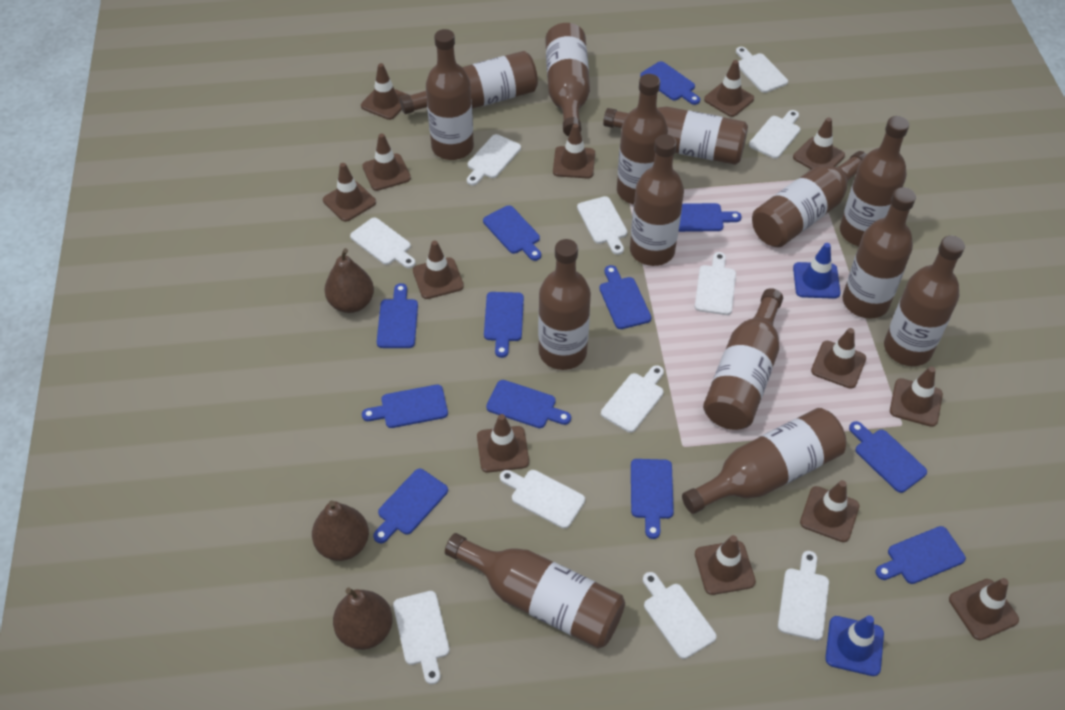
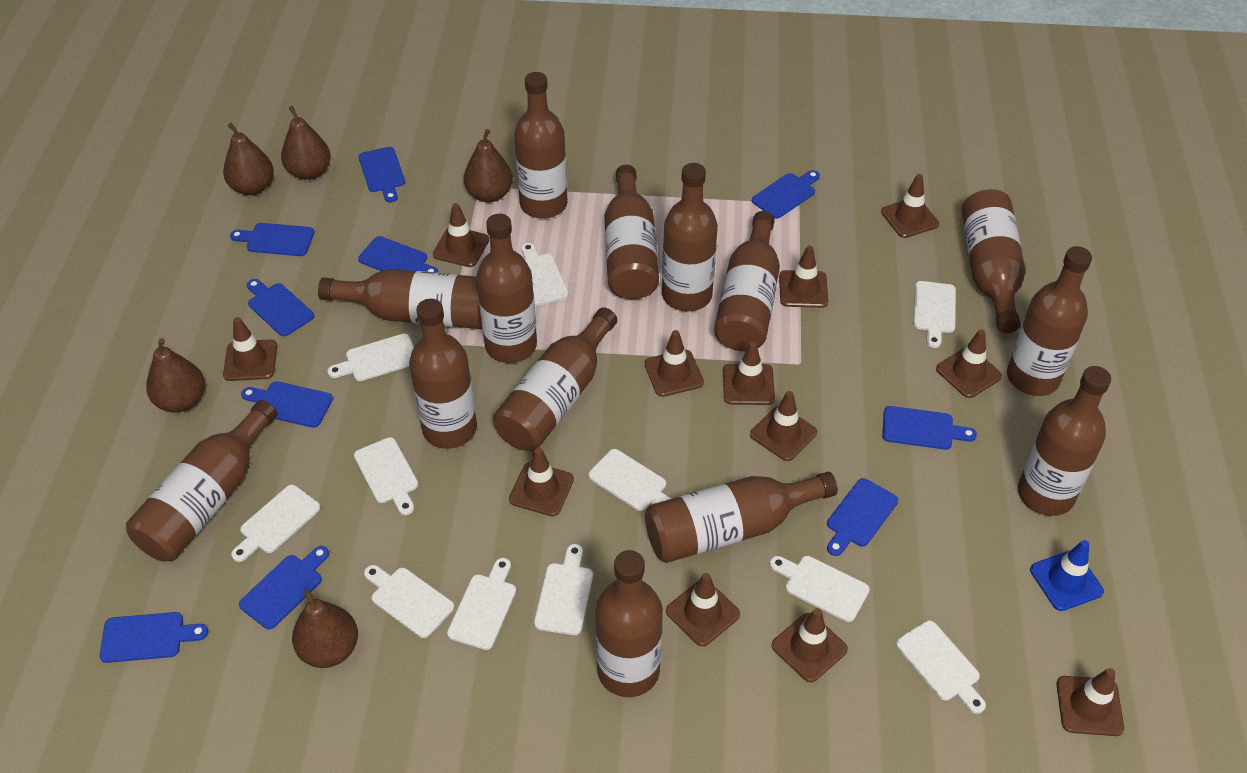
blue cutting board: [362,385,448,428] [373,469,448,543] [377,283,418,348] [483,205,541,261] [484,292,524,358] [486,380,571,428] [599,265,651,329] [631,459,674,539] [640,61,700,105] [679,203,741,232] [849,421,927,493] [876,526,966,584] = 12 -> [99,612,208,663] [230,223,314,256] [239,546,329,629] [241,381,333,428] [247,279,314,336] [358,147,405,203] [358,236,439,273] [752,170,820,219] [827,478,898,556] [882,406,977,450] = 10
blue traffic cone: [793,243,841,299] [825,615,884,676] = 2 -> [1030,540,1104,611] = 1
brown pear: [312,501,369,561] [324,248,374,313] [333,588,393,650] = 3 -> [146,338,205,412] [223,123,274,195] [281,106,331,180] [292,589,358,668] [464,129,513,202] = 5
brown traffic cone: [323,163,376,222] [361,63,408,120] [362,133,411,191] [413,241,464,299] [477,414,529,473] [553,124,595,178] [695,535,756,595] [704,60,754,117] [793,117,845,169] [800,480,859,542] [811,328,866,389] [890,366,943,427] [949,578,1019,640] = 13 -> [223,317,277,381] [433,203,489,267] [509,447,574,516] [644,330,704,397] [666,573,740,646] [723,341,775,405] [750,391,817,461] [771,608,848,682] [779,245,828,308] [881,174,939,238] [936,329,1002,398] [1056,668,1124,736] = 12

